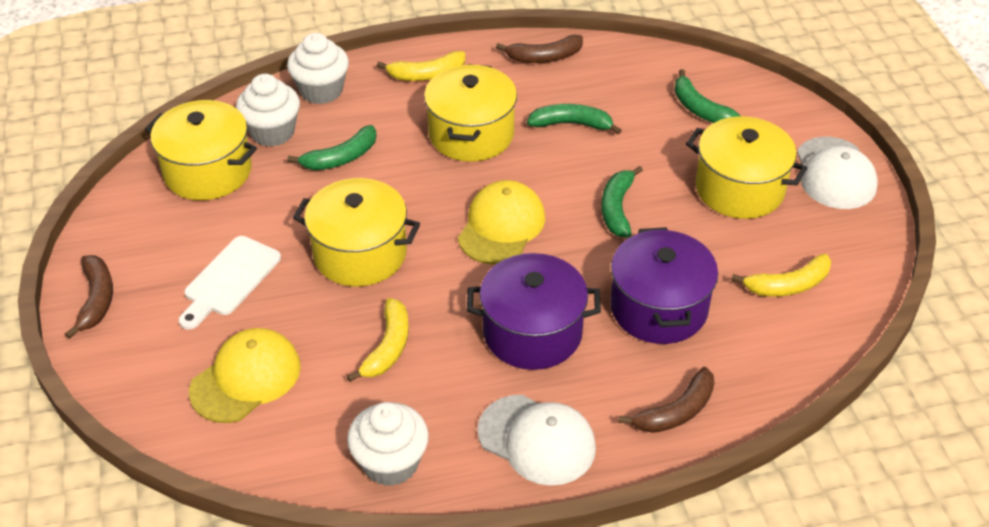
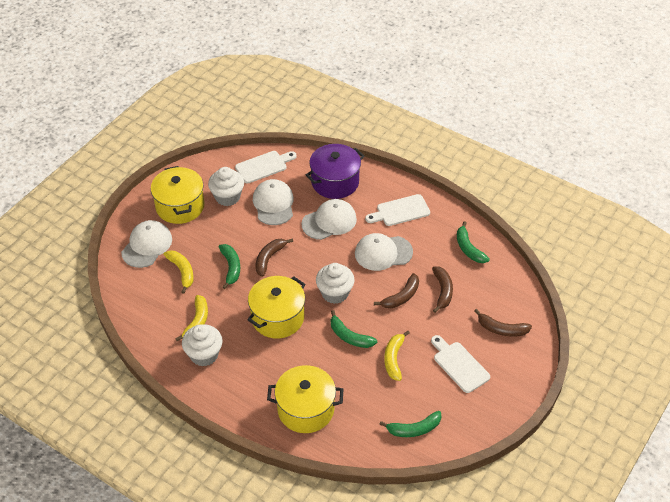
brown banana: [65,255,113,339] [496,35,583,63] [618,367,714,433] = 3 -> [255,238,293,277] [374,273,419,308] [432,266,453,313] [474,309,532,337] = 4
purple pot: [467,253,601,370] [610,227,718,344] = 2 -> [306,144,364,199] = 1
white cap: [477,395,596,486] [797,137,878,209] = 2 -> [121,220,172,268] [253,179,294,225] [301,199,357,240] [355,233,413,271] = 4
white cutting board: [179,236,281,330] = 1 -> [235,151,297,184] [365,194,430,226] [431,335,490,393] = 3
yellow cap: [189,328,301,423] [458,180,545,264] = 2 -> none = 0
yellow pot: [145,100,257,200] [293,178,420,287] [424,64,517,162] [686,116,807,219] = 4 -> [151,166,205,224] [247,276,305,338] [267,365,343,433] = 3

